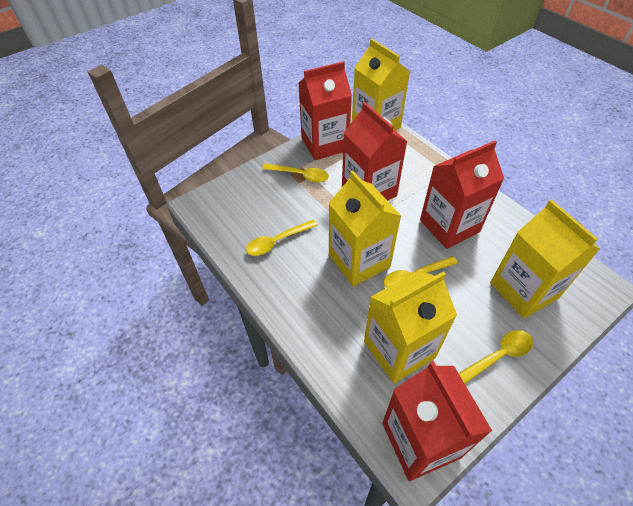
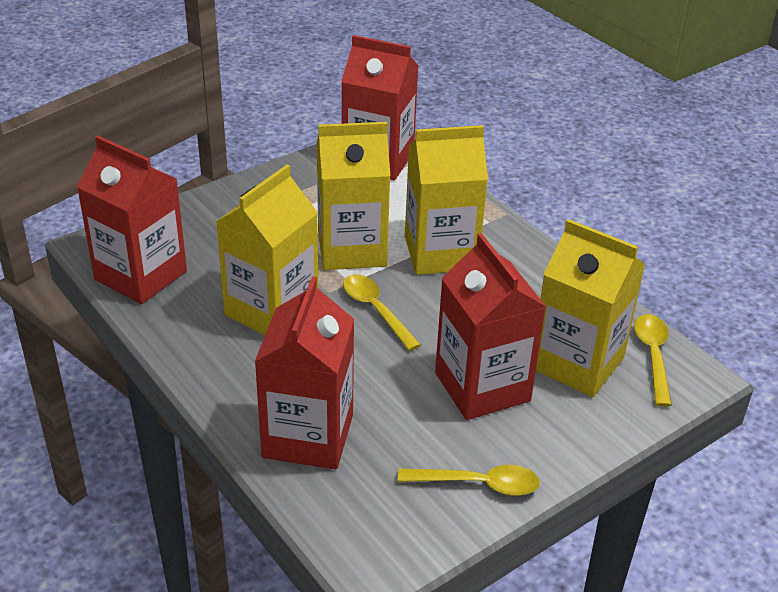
yellow spoon: [246,220,317,256] [262,163,329,183] [384,256,458,288] [459,330,533,384] = 4 -> [343,275,421,351] [398,465,540,496] [634,314,672,407] = 3

